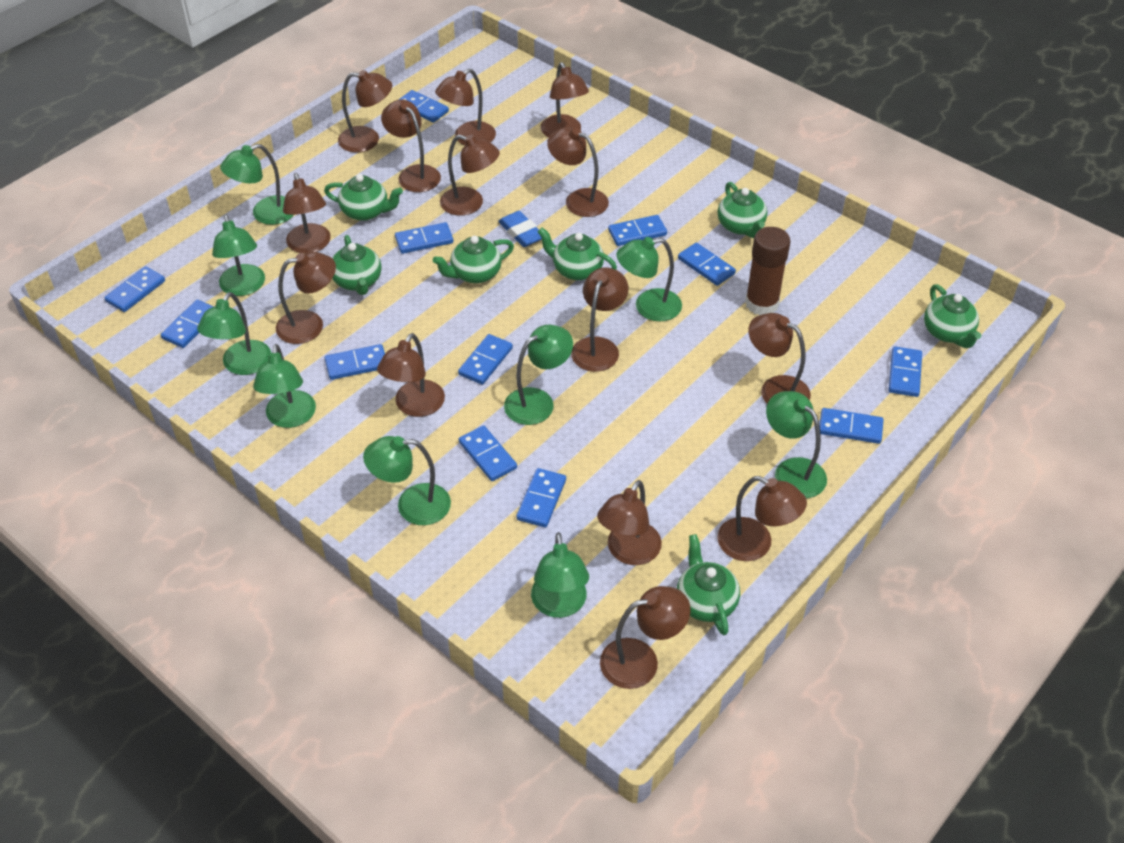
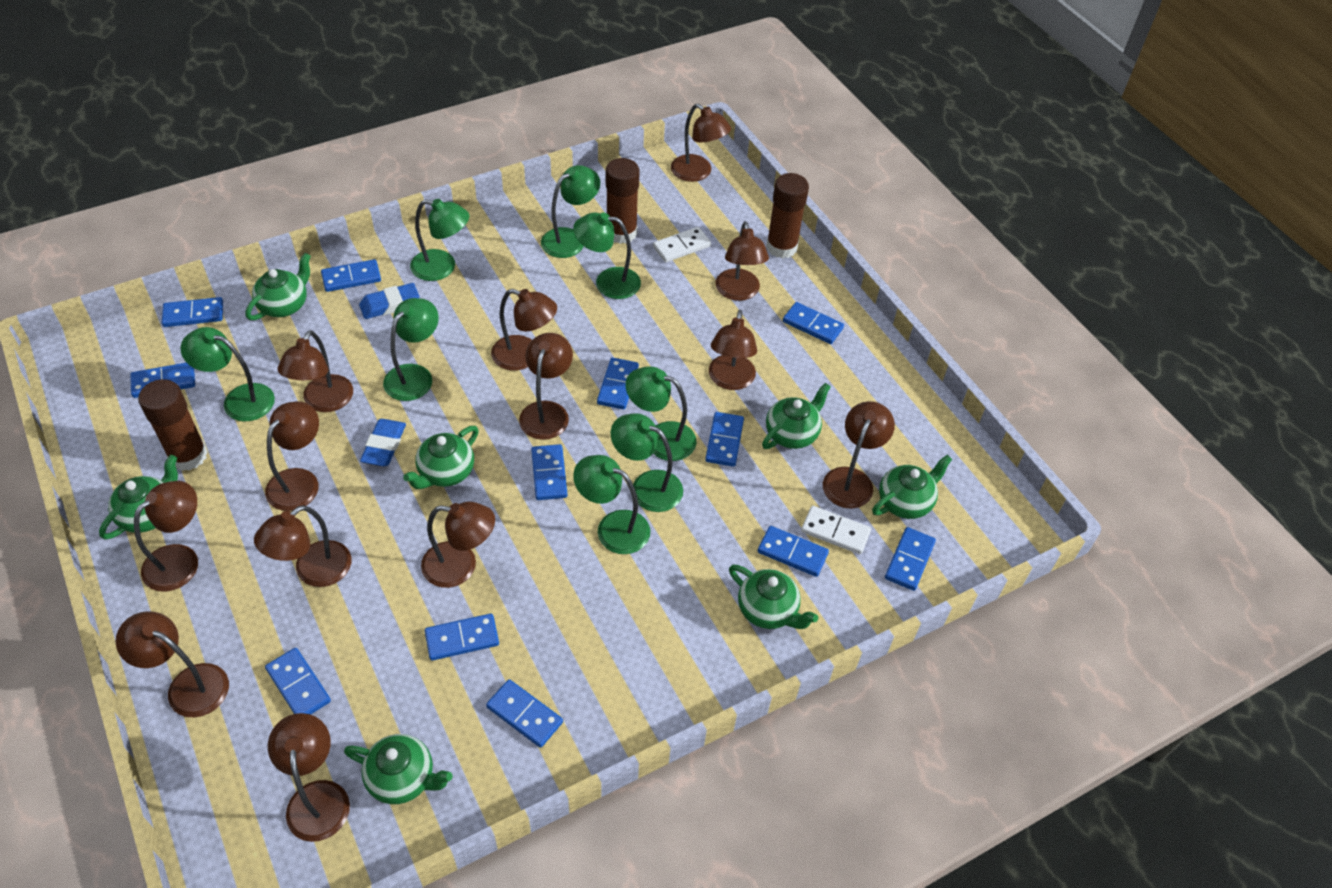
blue eraser: [498,211,542,247] = 1 -> [359,283,419,319] [360,419,406,466] = 2
brown glue stick: [745,227,790,315] = 1 -> [138,379,208,471] [606,158,640,244] [766,173,809,258] = 3
brown lamp: [276,252,336,344] [283,173,331,254] [338,70,392,153] [377,333,445,417] [381,99,441,192] [435,68,496,145] [440,135,500,216] [541,62,589,138] [547,127,609,217] [571,267,628,372] [597,480,662,565] [600,586,690,689] [717,476,807,561] [748,313,811,404] = 14 -> [116,611,229,718] [134,481,198,592] [254,505,351,587] [265,401,319,511] [268,713,350,842] [277,330,353,412] [421,502,495,588] [491,289,557,371] [519,333,573,440] [671,104,731,182] [709,310,757,390] [716,221,769,301] [823,401,895,509] = 13
green lamp: [197,292,271,375] [212,214,265,296] [220,144,294,225] [253,344,316,428] [363,436,451,525] [504,325,573,425] [531,532,589,618] [616,237,682,322] [766,391,827,498] = 9 -> [180,327,275,422] [383,298,439,401] [410,199,469,281] [541,165,600,258] [573,212,641,299] [573,455,650,554] [611,413,683,512] [626,366,697,461] = 8
white domino: none = 0 -> [653,227,711,262] [801,506,871,554] = 2

